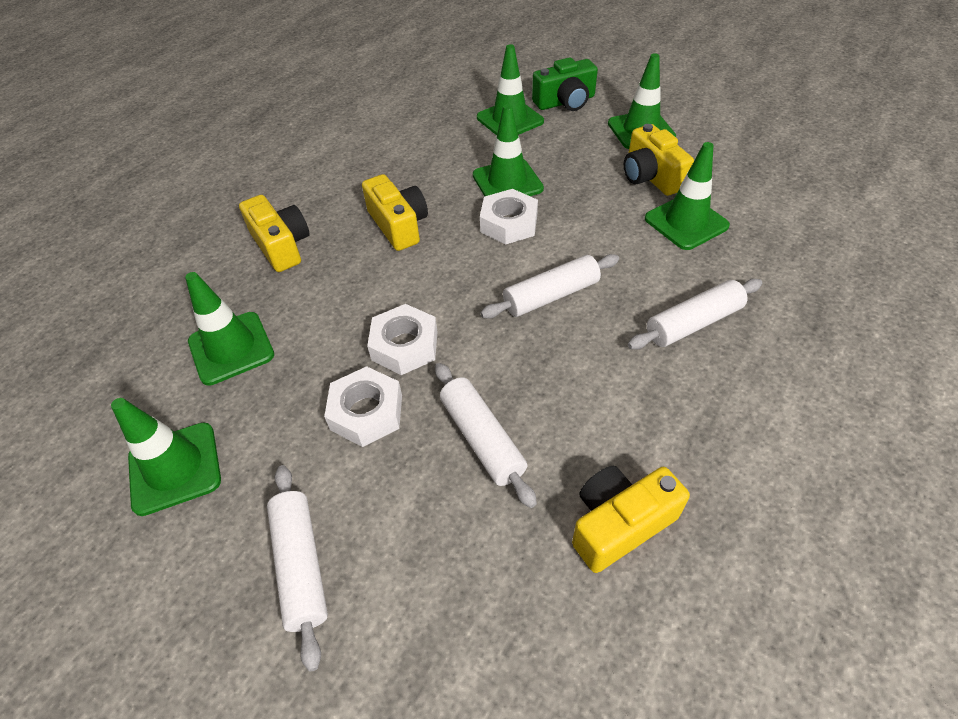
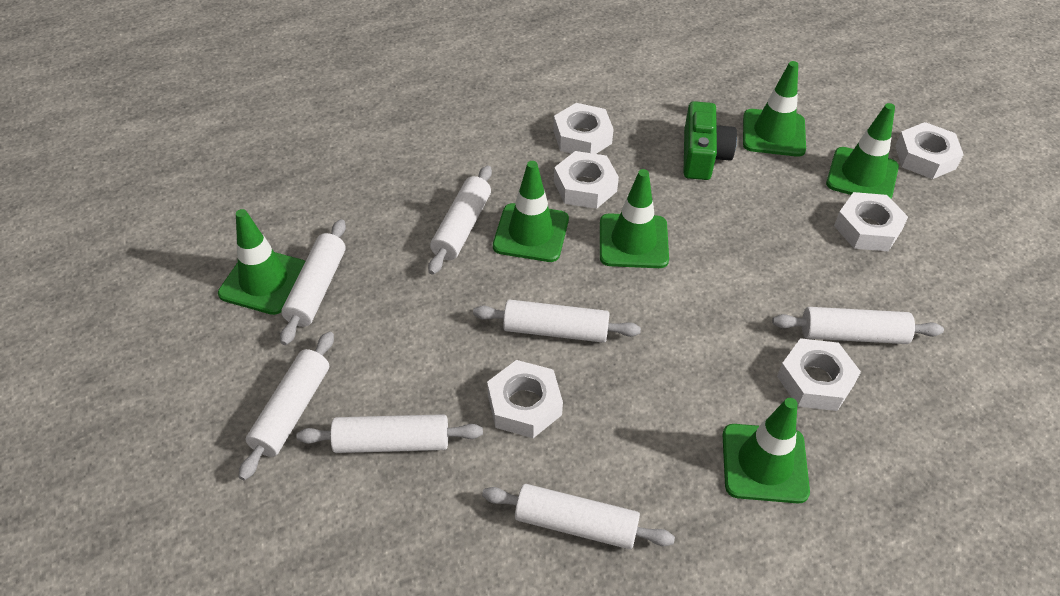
white nut: [324,366,402,447] [367,304,438,375] [480,189,538,245] = 3 -> [487,360,563,438] [553,103,614,154] [554,151,619,209] [777,338,861,411] [834,192,908,251] [895,122,964,179] = 6
white rolling pin: [267,465,328,672] [435,363,537,508] [480,254,619,319] [628,279,762,349] = 4 -> [238,332,334,480] [280,219,346,345] [297,414,483,453] [428,165,492,275] [473,299,641,343] [482,484,675,549] [772,307,944,344] = 7
yellow camera: [239,195,310,272] [362,174,428,251] [572,466,690,573] [624,124,694,196] = 4 -> none = 0

